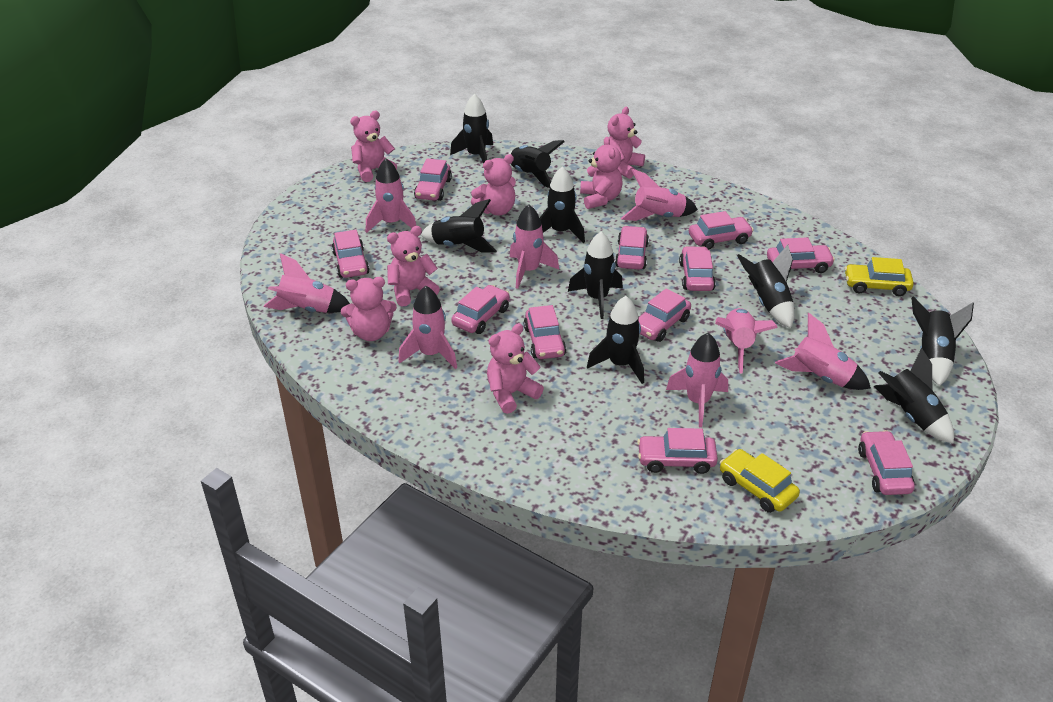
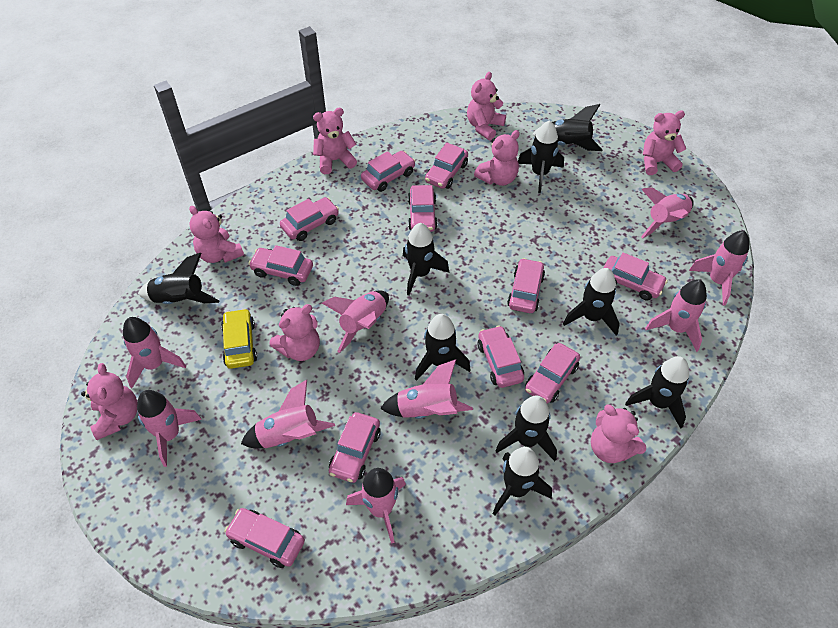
pink rocket: [264,253,350,313] [366,159,416,233] [398,286,457,369] [510,205,559,289] [621,169,698,221] [666,333,728,427] [715,308,778,374] [775,313,871,390] = 8 -> [123,317,186,388] [137,390,202,467] [241,380,335,448] [322,290,389,353] [346,468,406,544] [380,359,473,419] [641,187,694,238] [645,279,707,352] [689,231,749,305] = 9
pink teddy bear: [341,277,397,341] [350,110,397,182] [387,226,440,307] [471,154,516,215] [487,323,544,414] [580,137,623,209] [608,106,645,179] = 7 -> [81,363,138,440] [189,206,244,263] [270,304,320,361] [313,108,357,174] [467,72,506,140] [474,130,520,186] [591,404,646,463] [643,110,686,175] = 8
yellow car: [720,449,800,513] [845,257,914,296] = 2 -> [221,308,257,369] = 1

